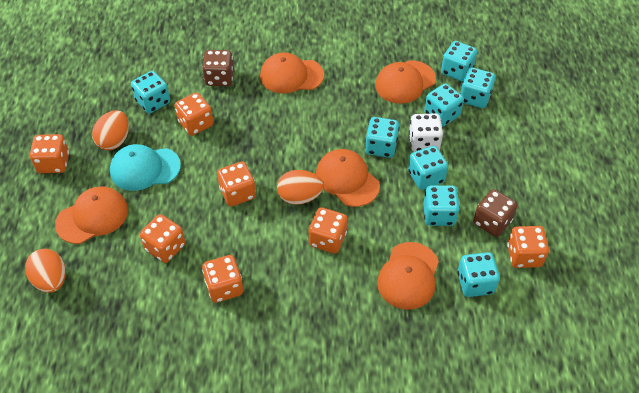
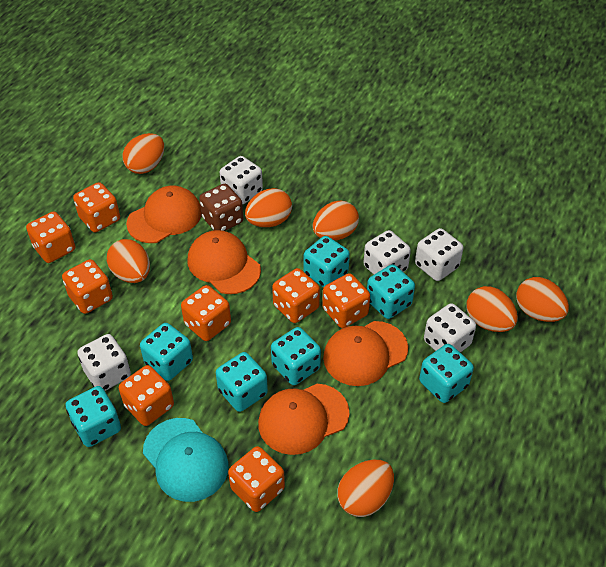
brown dice: [202,50,234,86] [473,189,518,237] = 2 -> [199,184,243,231] = 1
orange cap: [55,186,128,244] [260,52,324,94] [316,149,380,207] [375,60,436,104] [377,242,439,310] = 5 -> [126,186,201,243] [188,230,261,294] [258,384,349,455] [323,321,408,386] = 4
orange dice: [30,134,69,173] [140,214,185,263] [174,92,214,136] [202,255,243,303] [217,161,256,206] [309,207,347,254] [507,226,549,268] = 7 -> [26,211,75,263] [62,259,113,314] [73,182,120,232] [119,365,174,426] [181,285,231,341] [228,446,285,512] [272,268,320,323] [322,273,370,328] = 8
orange egg: [25,249,66,293] [92,110,129,150] [277,170,324,205] = 3 -> [107,239,150,283] [122,133,164,174] [245,188,292,227] [313,200,359,240] [337,460,394,517] [466,286,518,332] [516,277,569,322] = 7
turquoise dice: [131,71,170,113] [365,117,399,158] [408,146,448,190] [423,185,460,226] [424,83,464,127] [441,41,477,82] [457,252,500,297] [460,67,495,108] = 8 -> [65,386,121,447] [140,323,193,381] [216,352,268,412] [271,327,321,385] [304,236,350,288] [367,264,415,319] [419,344,474,403] = 7
white dice: [409,113,443,152] = 1 -> [77,334,131,391] [219,156,263,205] [363,230,411,275] [415,228,463,281] [424,303,476,353] = 5

